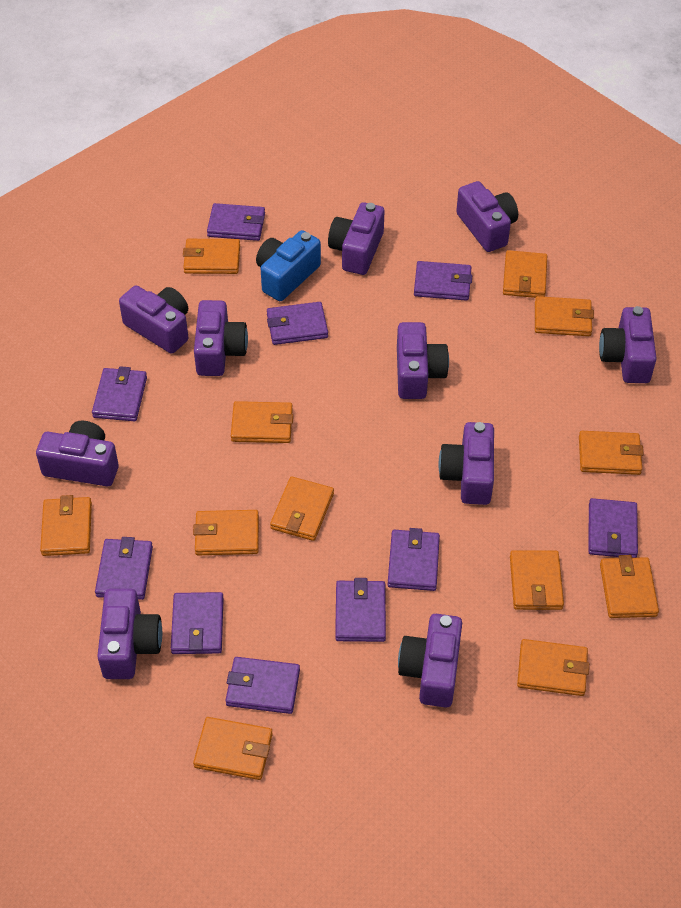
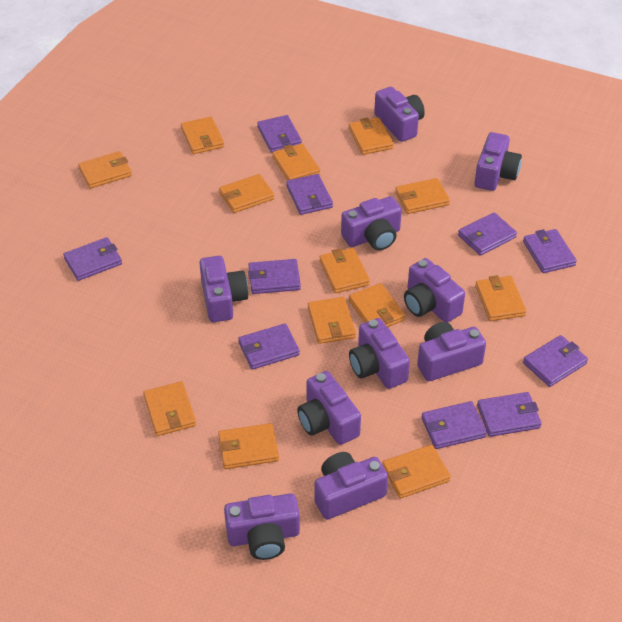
blue camera: [256,230,321,301] = 1 -> none = 0
orange wallet: [40,495,92,556] [183,239,240,274] [193,510,259,555] [193,717,273,780] [231,401,293,443] [270,477,334,541] [503,250,547,298] [510,550,564,610] [517,639,589,696] [535,296,594,336] [579,431,644,475] [600,555,659,618] = 12 -> [78,151,132,188] [143,381,196,436] [181,116,224,154] [218,423,279,469] [219,174,274,213] [272,144,320,180] [308,297,356,344] [320,248,370,293] [349,117,394,155] [349,283,406,327] [382,445,451,499] [395,178,450,214] [475,275,526,321] = 13

